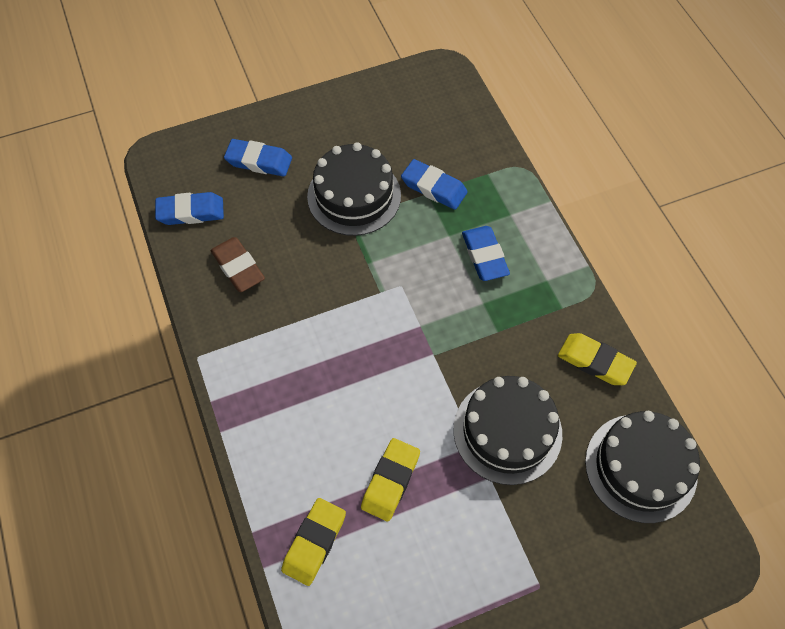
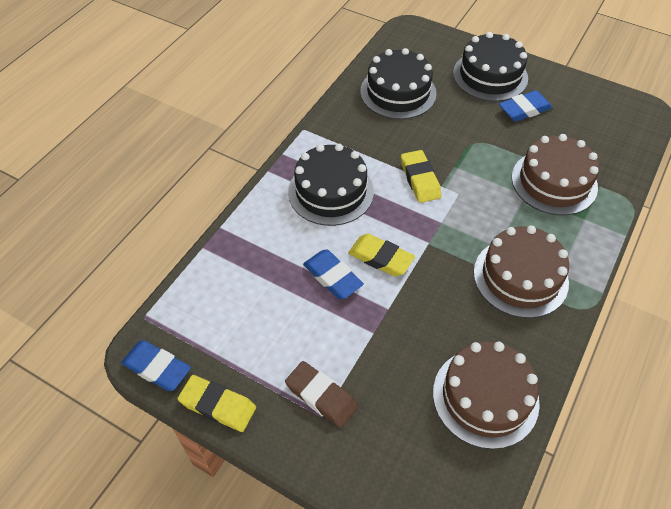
blue eraser: [155,192,224,225] [224,139,292,177] [401,159,468,210] [462,226,510,281] = 4 -> [121,340,191,391] [303,250,364,299] [499,90,552,122] = 3
brown cake: none = 0 -> [433,341,540,449] [474,225,569,318] [512,134,599,215] = 3

